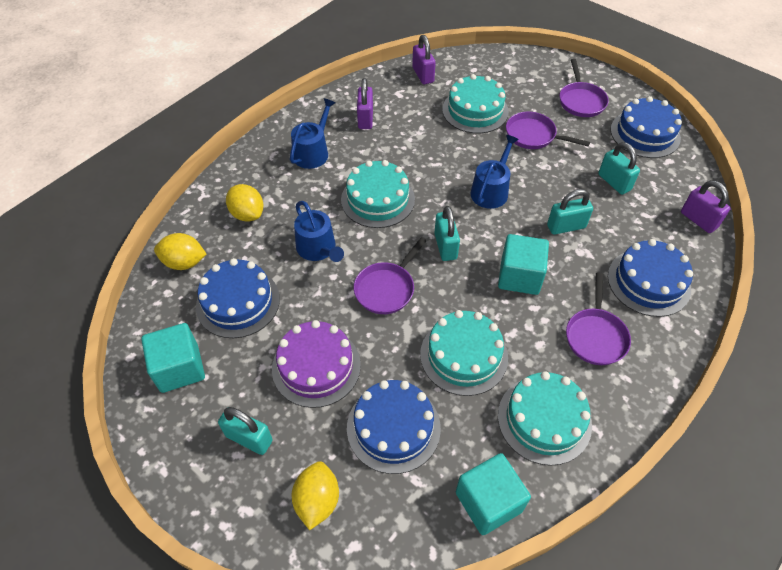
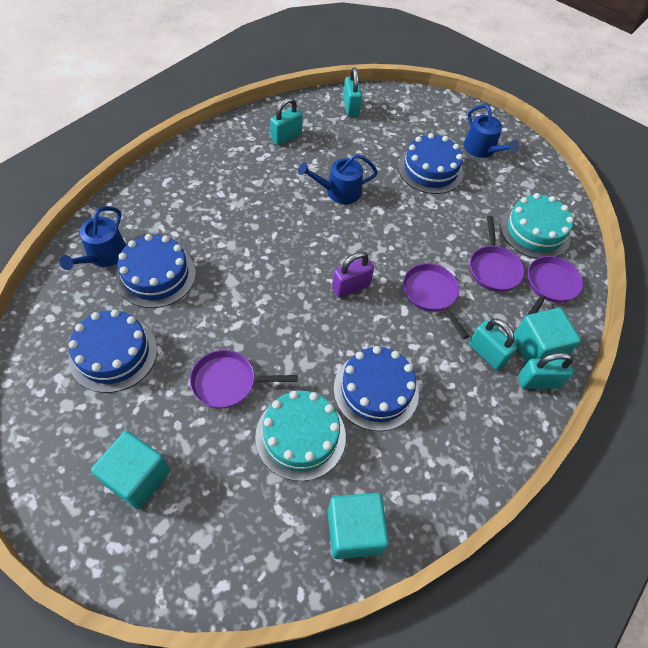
purple cake: [272,320,361,408] = 1 -> none = 0
purple padlock: [357,78,373,129] [412,35,436,84] [681,180,731,233] = 3 -> [332,252,374,298] = 1
turquoise cake: [341,160,415,228] [420,310,508,396] [442,74,509,133] [498,371,592,466] = 4 -> [255,391,346,481] [500,193,574,259] = 2
yellow lemon: [154,233,207,270] [226,184,264,222] [292,461,339,530] = 3 -> none = 0

